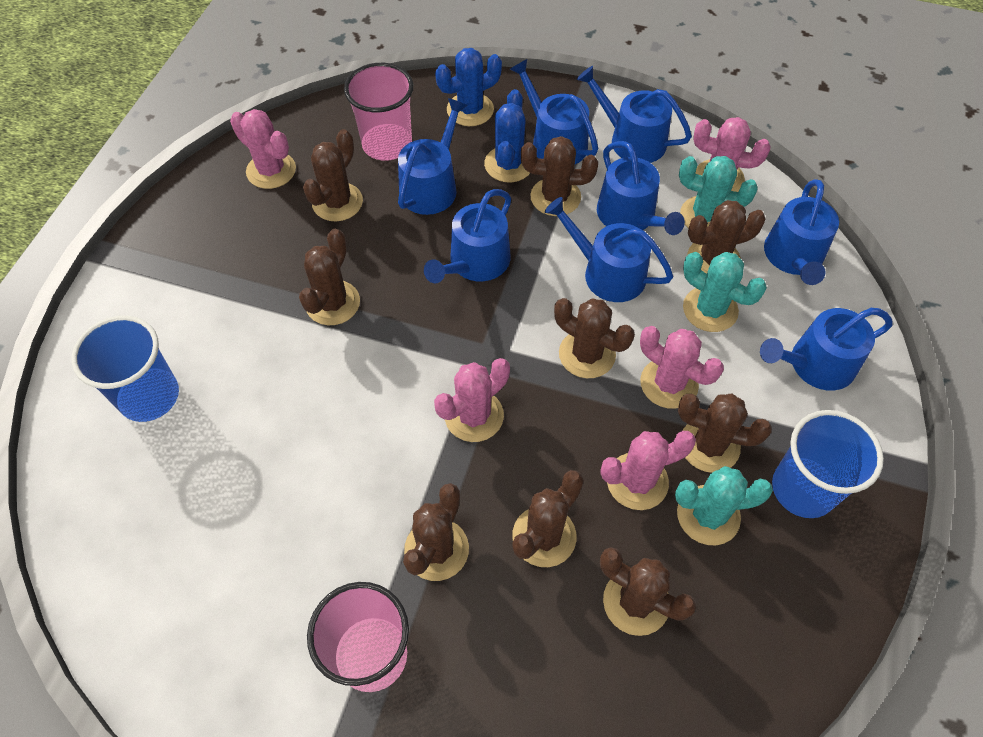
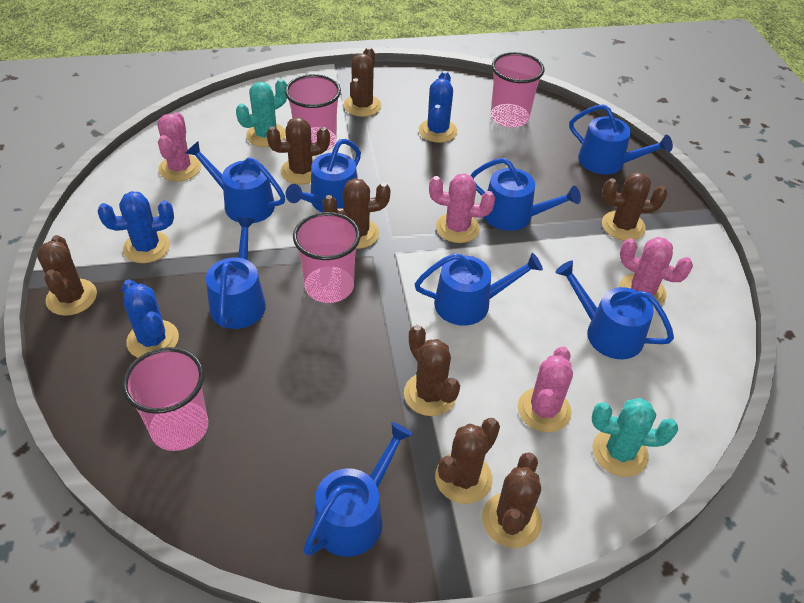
blue cactus: [435,48,502,126] [484,89,530,182] = 2 -> [98,191,174,263] [122,280,179,358] [419,71,457,143] = 3
blue cup: [71,316,179,422] [772,410,884,518] = 2 -> none = 0
brown cactus: [299,229,360,325] [303,129,363,221] [403,483,469,581] [512,470,584,567] [521,136,598,216] [554,298,635,378] [600,547,697,636] [678,394,772,473] [687,200,766,274] = 9 -> [37,235,97,316] [266,117,330,184] [323,178,390,249] [344,47,381,117] [404,325,460,416] [435,418,500,504] [482,452,542,548] [602,172,668,241] = 8
pink cactus: [230,109,296,189] [434,358,510,442] [600,431,696,510] [640,326,724,409] [693,117,771,192] = 5 -> [157,112,201,181] [429,173,495,243] [518,346,573,432] [619,237,693,308] = 4
pink cup: [307,582,409,692] [344,63,413,161] = 2 -> [122,347,208,451] [285,74,341,151] [293,212,360,303] [490,52,544,127] = 4
turquoise cactus: [675,466,773,545] [679,156,758,228] [683,252,767,332] = 3 -> [236,79,287,147] [592,398,678,477] = 2

